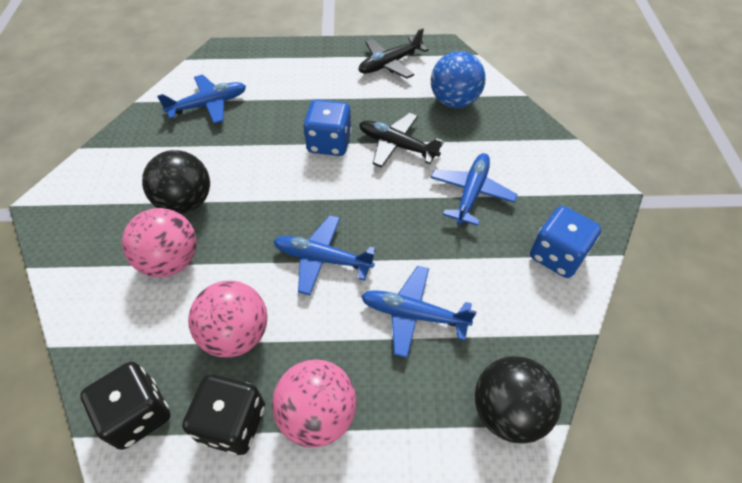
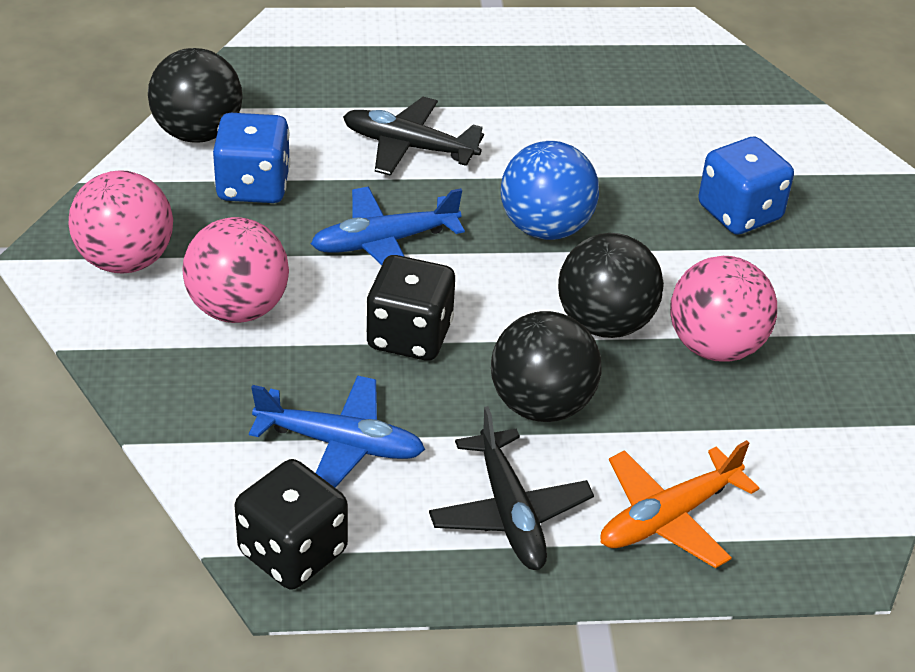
black ball: [142,150,210,214] [475,356,562,444] = 2 -> [148,48,243,143] [491,311,602,422] [558,233,664,338] = 3
blue plane: [157,75,246,124] [273,215,375,295] [361,266,477,358] [431,153,517,226] = 4 -> [249,375,425,488] [311,187,465,265] = 2
orange plane: none = 0 -> [600,440,759,568] = 1

